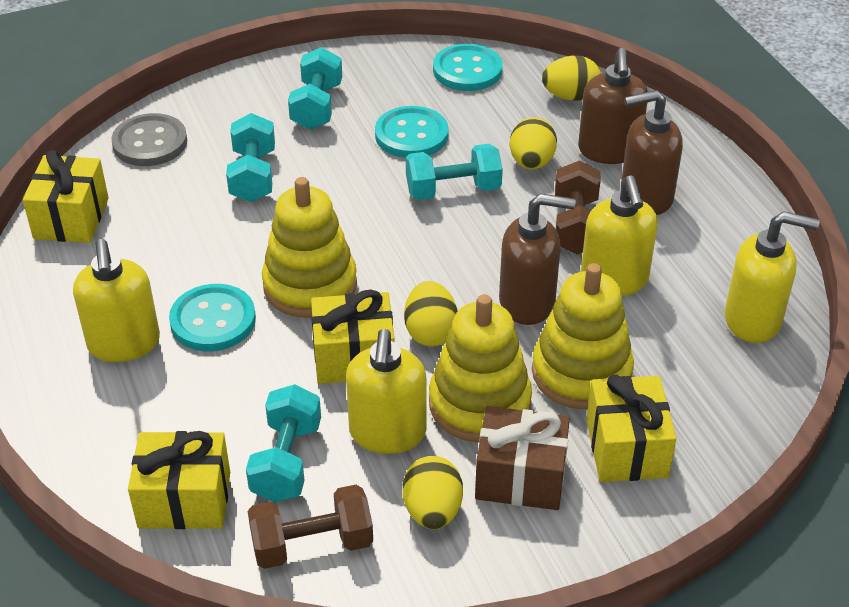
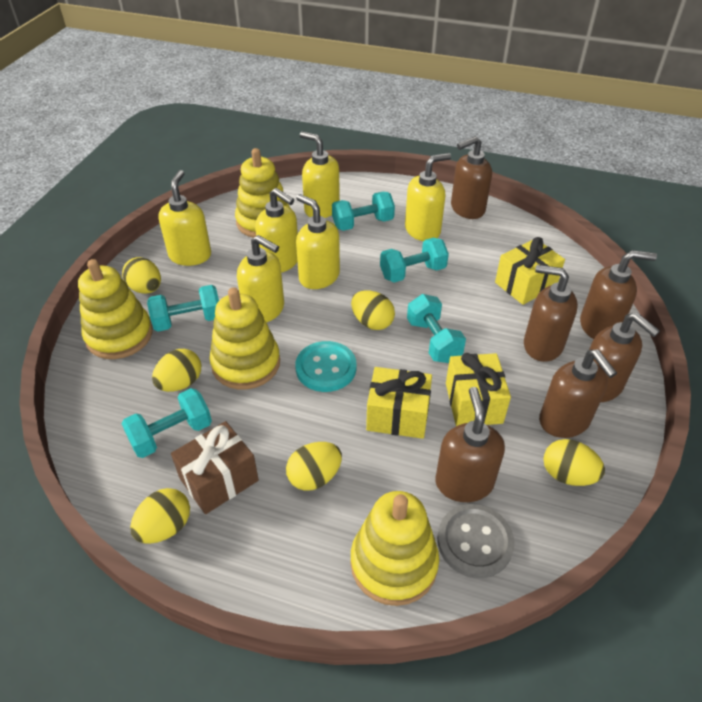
brown dumbbell: [248,485,373,569] [555,161,601,254] = 2 -> none = 0
brown soap dispenser: [499,193,576,325] [578,48,648,164] [621,90,683,215] = 3 -> [435,387,505,502] [451,136,492,219] [524,265,578,362] [539,349,617,438] [580,250,657,339] [589,313,660,402] = 6
turquoise button: [169,284,256,351] [375,106,449,158] [433,44,503,91] = 3 -> [295,341,356,392] = 1
turquoise dumbbell: [226,113,275,202] [246,384,321,502] [288,47,342,130] [406,144,503,200] = 4 -> [121,388,212,458] [147,285,219,332] [332,192,395,231] [380,238,449,282] [407,294,466,363] = 5
yellow egg: [403,456,463,529] [404,281,458,347] [510,117,557,170] [542,56,601,101] = 4 -> [122,257,161,294] [130,488,190,544] [152,349,201,392] [286,442,342,491] [351,290,395,330] [543,439,605,486] = 6
yellow gift: [23,150,109,243] [128,431,230,529] [311,290,394,384] [586,374,677,482] = 4 -> [366,367,432,439] [446,353,511,426] [495,237,565,305] = 3
yellow soap dispenser: [73,239,160,362] [346,329,426,454] [581,175,658,296] [725,211,820,343] = 4 -> [158,170,211,266] [237,235,284,323] [255,188,298,273] [296,194,340,289] [300,131,340,218] [405,153,451,241] = 6
yellow stacking toy: [262,177,357,318] [429,294,532,442] [532,263,634,410] = 3 -> [78,259,153,359] [209,287,280,390] [235,148,290,238] [350,491,439,606] = 4

